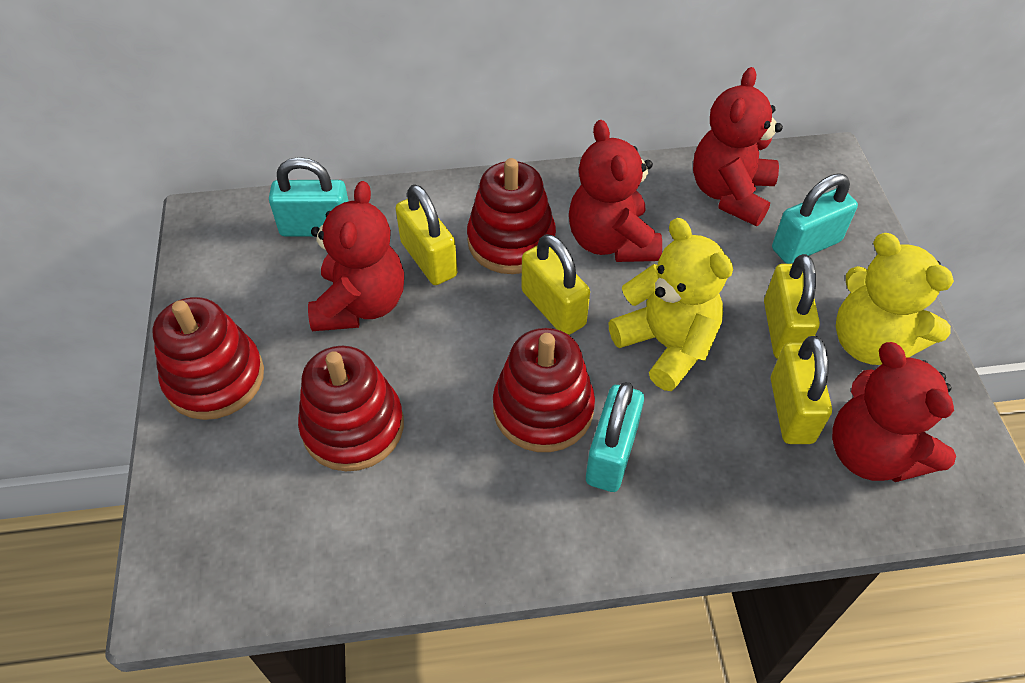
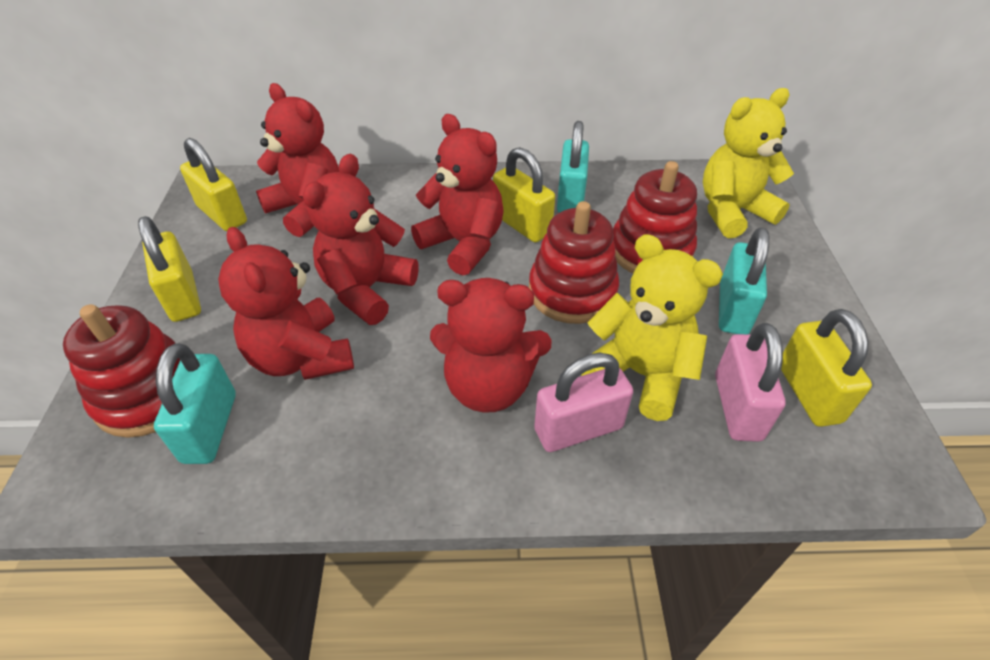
pink padlock: none = 0 -> [534,353,633,452] [715,323,786,442] = 2
red stacking toy: [153,297,264,420] [298,346,404,471] [467,158,556,274] [493,328,595,452] = 4 -> [63,304,180,438] [529,201,619,324] [613,161,697,273] = 3
red teddy bear: [308,181,404,331] [569,120,662,262] [693,67,783,226] [832,342,956,482] = 4 -> [218,227,354,380] [256,83,339,237] [303,154,419,325] [411,114,504,275] [430,278,552,413] = 5

